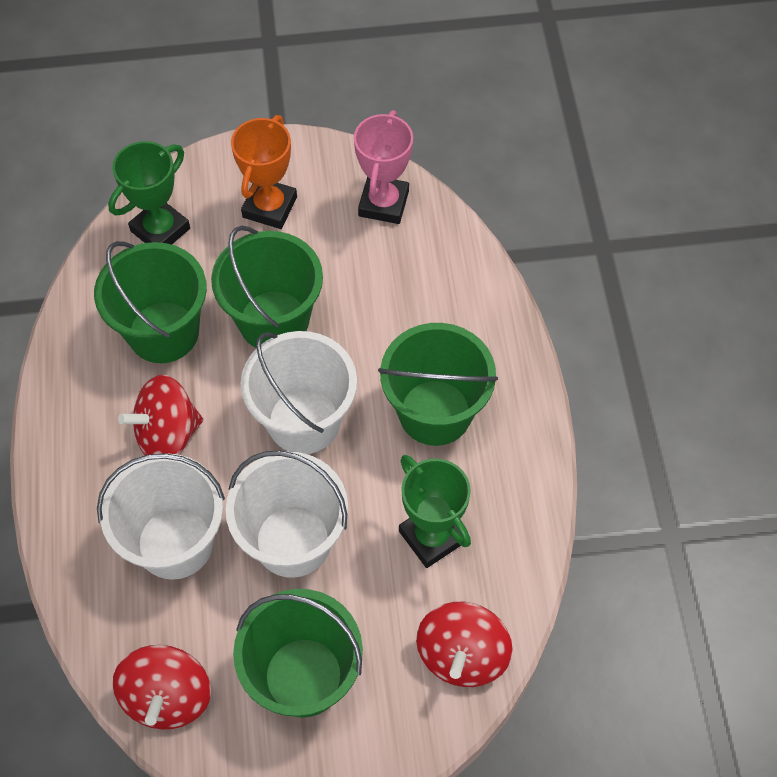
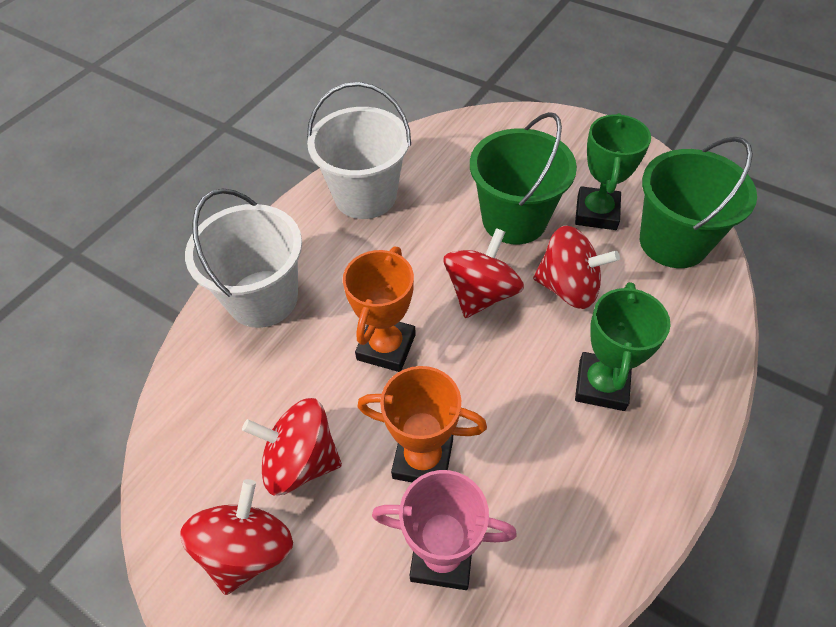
green bucket: [94,241,207,363] [211,226,323,348] [233,589,363,718] [378,323,498,446] = 4 -> [470,112,577,244] [640,137,757,268] = 2
orange trophy: [231,115,297,229] = 1 -> [343,246,416,372] [357,366,487,482] = 2
red spinning top: [112,645,211,729] [118,375,203,455] [416,602,513,687] = 3 -> [180,479,293,595] [242,398,342,495] [444,228,524,318] [533,225,620,309] = 4
white bucket: [97,453,225,580] [225,451,348,578] [241,331,357,454] = 3 -> [185,189,302,328] [307,82,411,219] = 2

